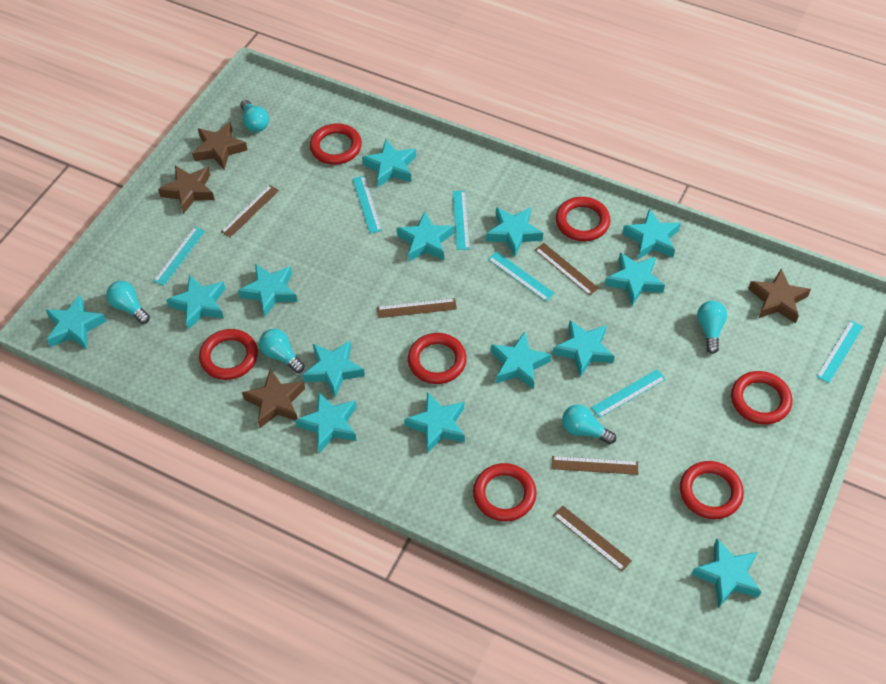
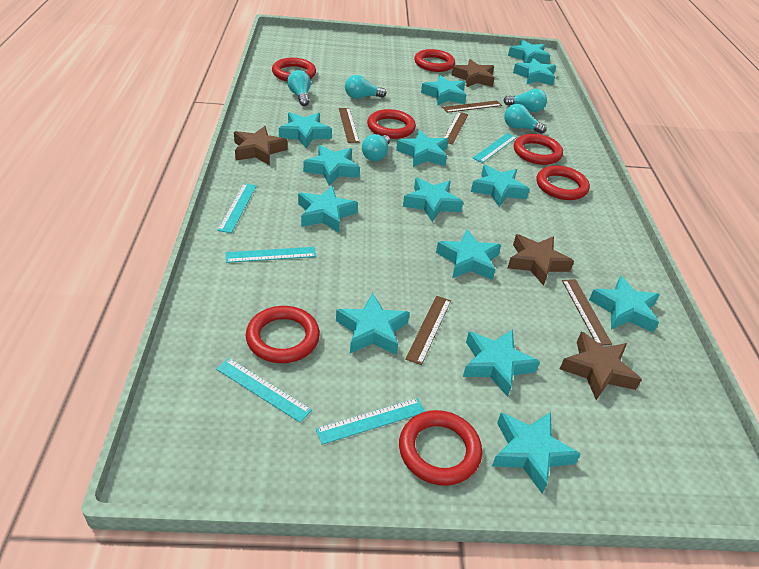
turquoise ruler: [153,227,205,286] [352,176,382,234] [453,191,470,250] [488,251,555,301] [591,369,666,418] [816,320,863,383] = 6 -> [216,358,312,423] [217,183,257,233] [226,247,316,263] [316,398,425,445] [473,133,517,163] = 5

